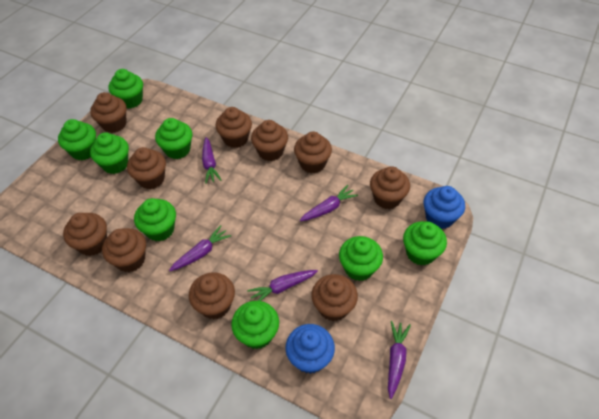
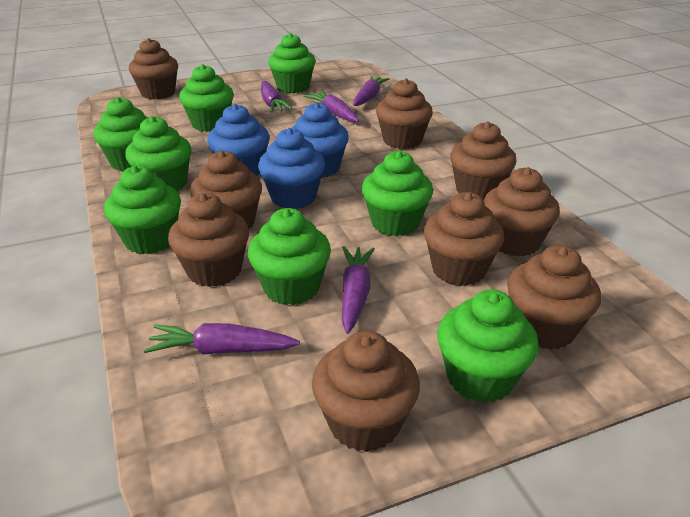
blue cupcake: [285,324,335,374] [423,186,465,229] = 2 -> [207,104,270,176] [258,128,325,209] [291,102,349,178] = 3
brown cupcake: [63,213,107,256] [90,92,127,133] [102,228,146,272] [127,147,166,189] [189,273,235,319] [215,107,252,148] [251,120,288,161] [294,132,332,173] [311,274,358,321] [370,166,410,209] = 10 -> [129,38,178,100] [168,193,249,287] [190,150,262,229] [312,331,420,452] [376,78,433,149] [424,192,504,286] [450,122,517,200] [484,167,560,257] [507,245,601,350] = 9

